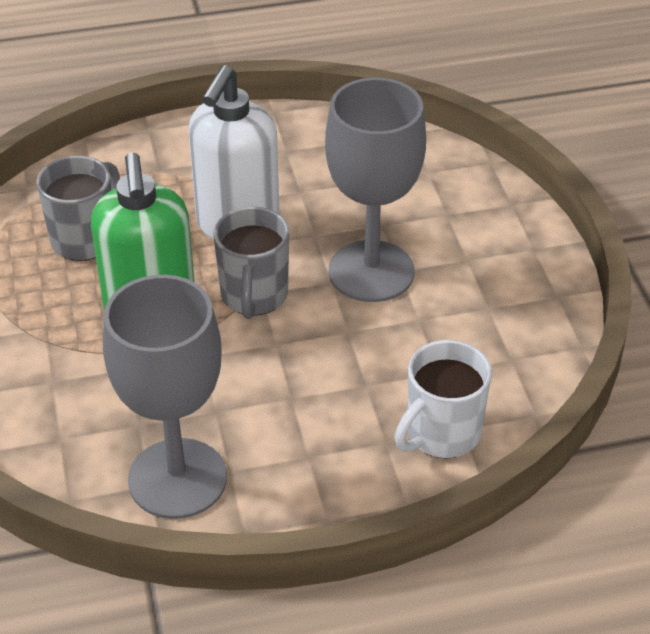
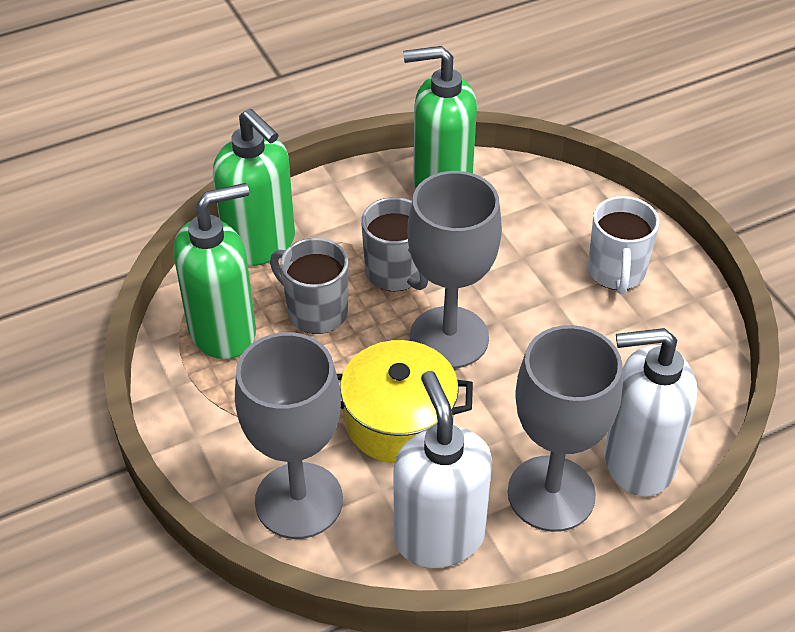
green soap dispenser: [91,153,195,309] = 1 -> [173,183,256,359] [213,109,295,266] [403,46,477,188] = 3
grey goblet: [103,275,227,519] [325,78,426,302] = 2 -> [235,332,343,539] [408,171,502,369] [508,325,623,532] = 3
white soap dispenser: [189,65,279,240] = 1 -> [394,371,492,568] [604,328,697,496] = 2
yellow pot: none = 0 -> [337,340,473,463] = 1

